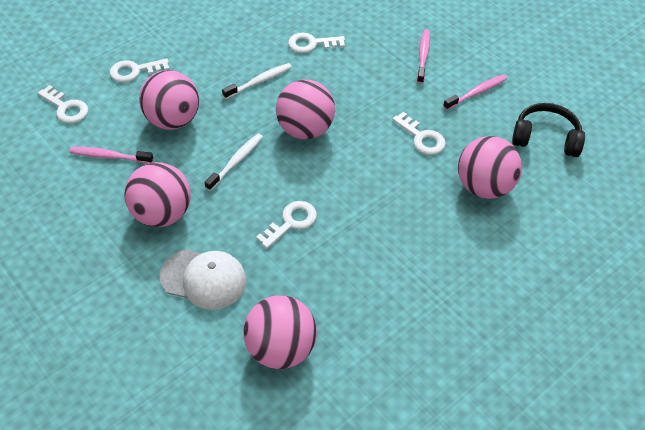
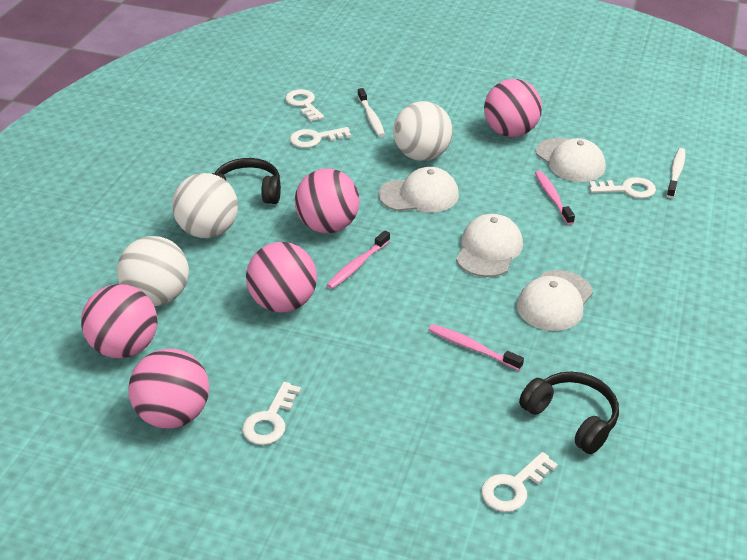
black headphones: [512,103,585,157] = 1 -> [212,158,281,204] [519,372,619,454] = 2
white ball: none = 0 -> [117,236,189,306] [172,173,238,238] [393,101,453,161] = 3
white cap: [160,249,246,310] = 1 -> [379,167,459,212] [456,214,523,277] [517,270,593,331] [536,138,606,182] = 4

